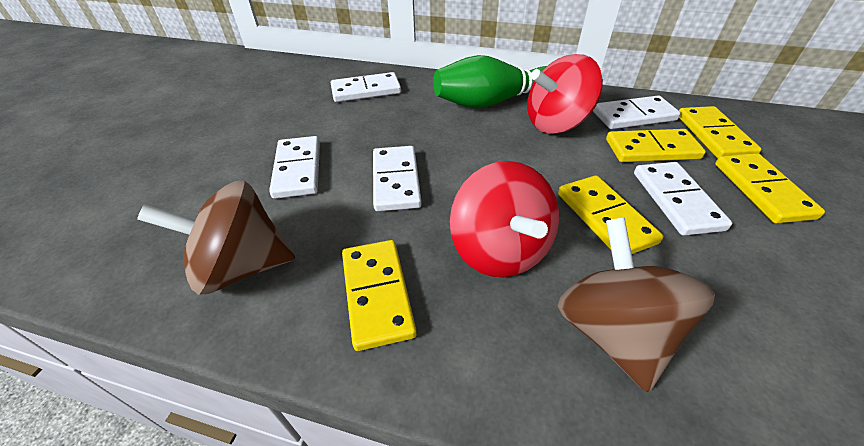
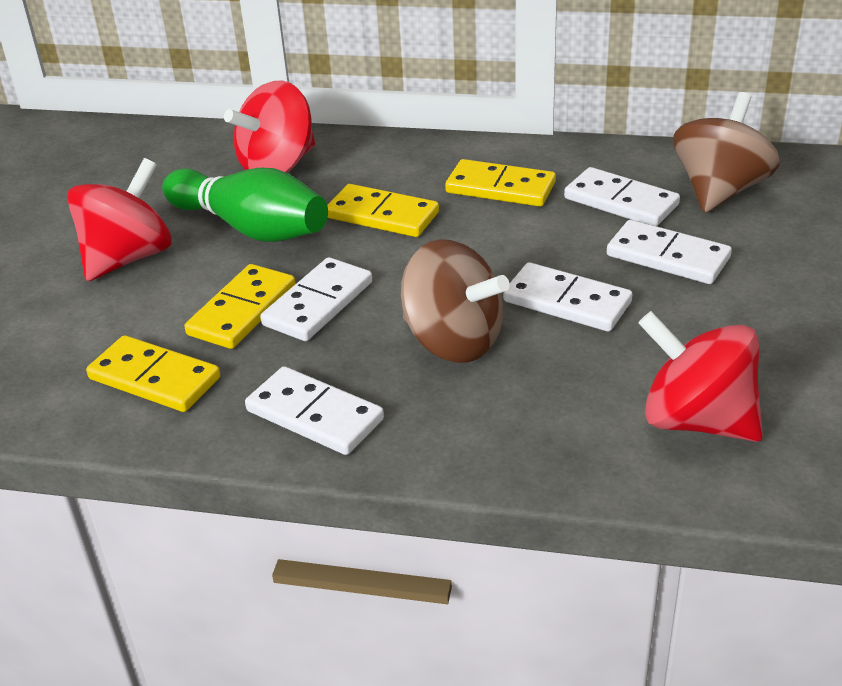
red spinning top: [450,161,559,277] [527,54,603,133] = 2 -> [67,158,172,281] [224,80,316,173] [638,311,763,442] = 3
yellow domino: [342,240,417,351] [558,175,663,254] [606,129,706,162] [679,106,761,158] [715,153,825,224] = 5 -> [86,335,220,412] [184,264,296,349] [327,184,439,237] [445,159,556,207] = 4

